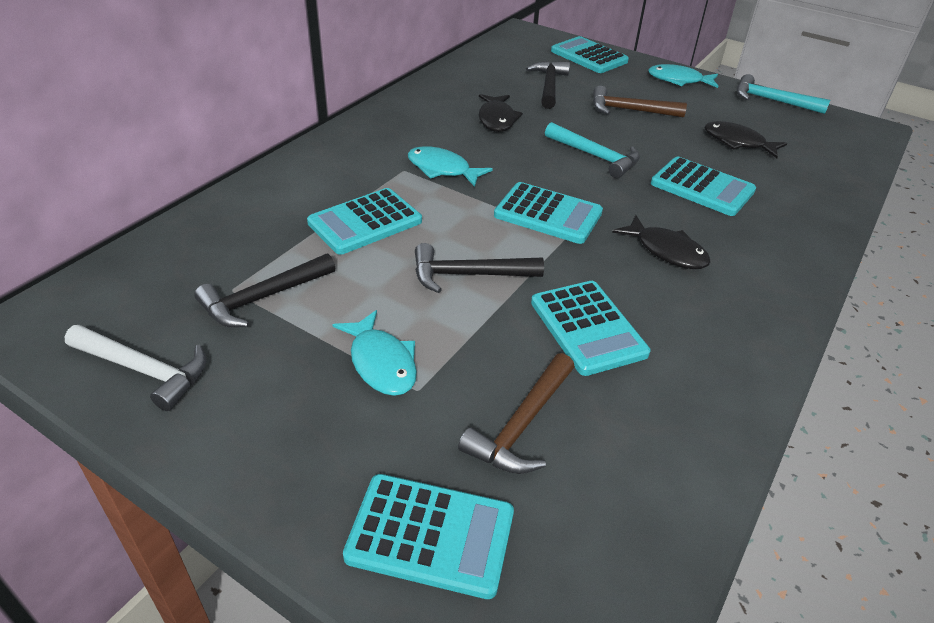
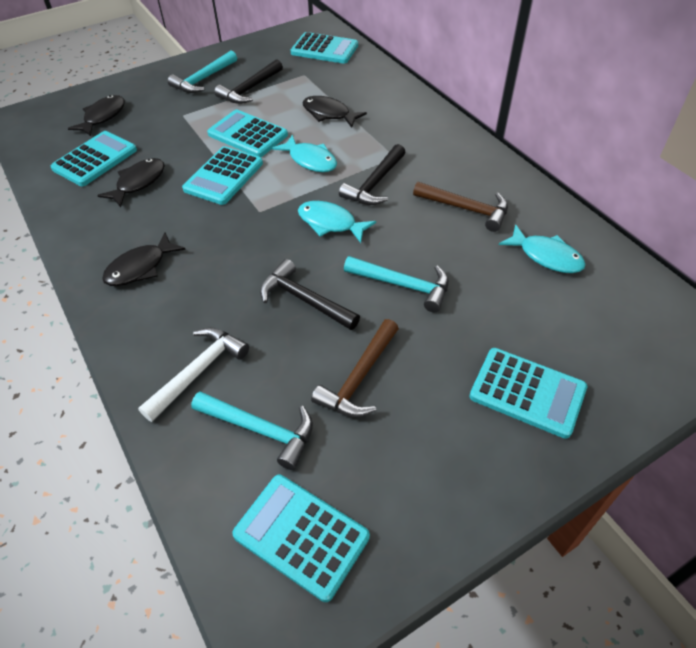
black fish: [479,94,523,132] [612,215,711,269] [705,121,787,158] = 3 -> [68,95,125,136] [97,158,165,207] [102,232,186,286] [303,96,367,128] = 4
turquoise hammer: [545,122,640,178] [737,74,830,114] = 2 -> [168,50,237,93] [191,392,313,470] [344,256,449,312] = 3

